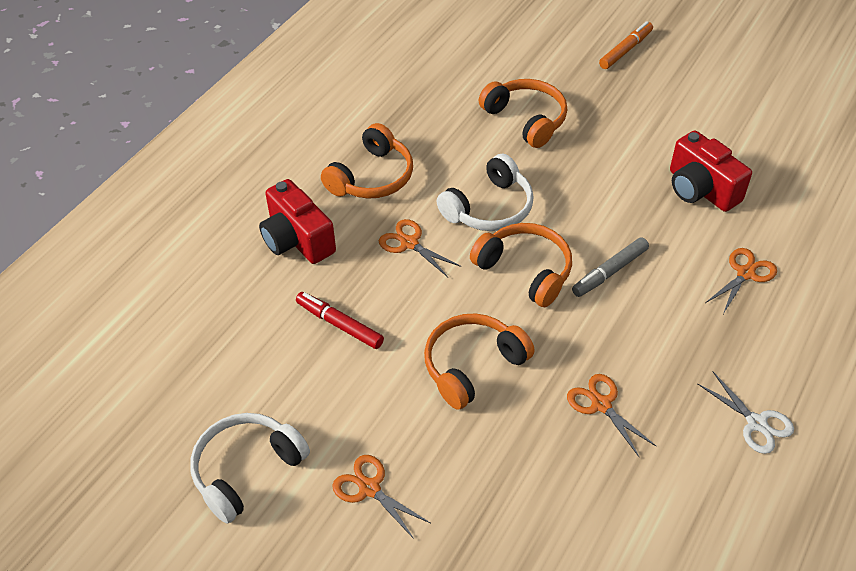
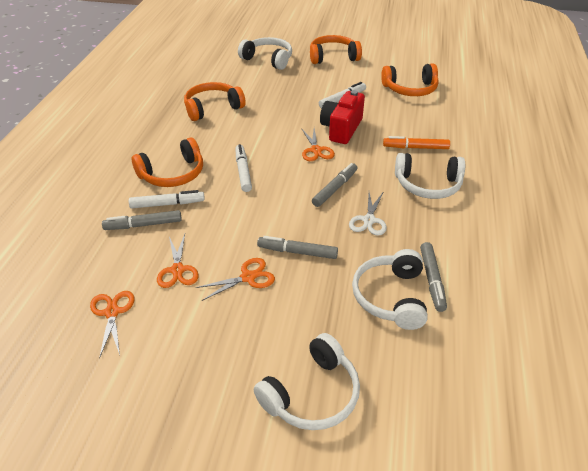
grey marker: [572,237,649,297] = 1 -> [102,210,182,230] [257,236,338,259] [312,163,357,207] [420,242,447,312] = 4
red camera: [259,179,336,264] [670,130,752,212] = 2 -> [320,90,365,144] = 1
red marker: [296,292,384,349] = 1 -> none = 0
white headphones: [190,413,310,524] [437,154,534,231] = 2 -> [238,37,292,70] [254,333,360,430] [352,249,428,330] [395,153,465,199] = 4
white marker: none = 0 -> [129,190,205,209] [235,144,252,192] [319,82,366,108] = 3

